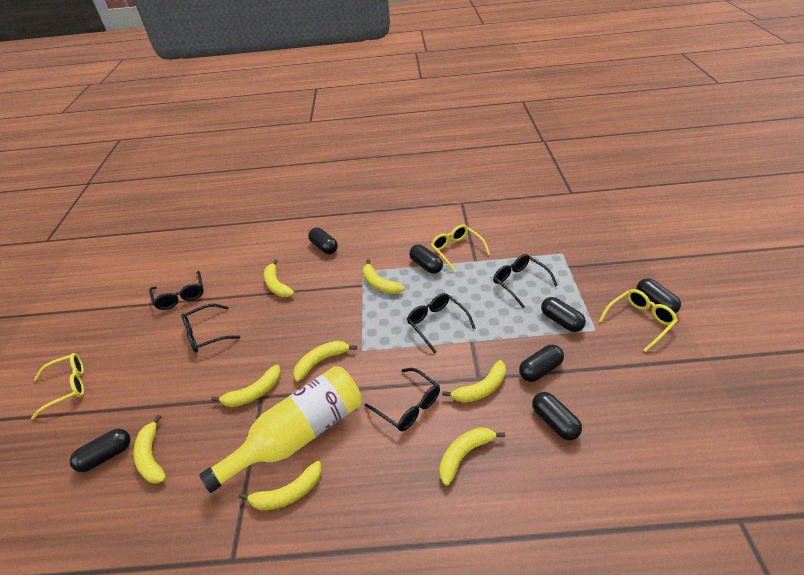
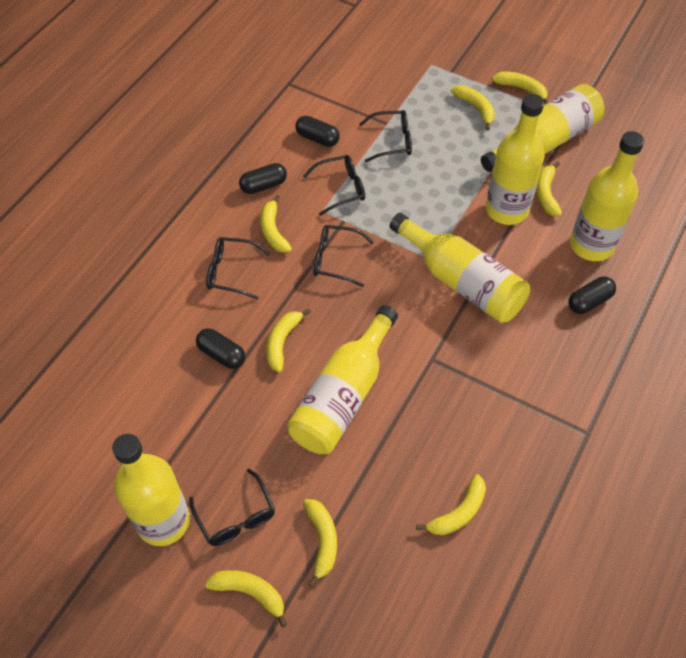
black capsule: [70,429,130,472] [308,228,338,254] [409,244,443,274] [519,345,564,382] [532,392,582,440] [541,297,586,332] [636,278,681,313] = 7 -> [196,328,245,369] [239,163,287,194] [295,116,340,147] [568,276,616,314] = 4
yellow bottle: [199,366,362,493] = 1 -> [112,434,190,546] [287,305,398,454] [389,213,530,323] [481,84,604,172] [486,94,545,225] [570,131,644,261] = 6
yellow glasses: [31,353,84,420] [431,225,490,272] [599,289,678,352] = 3 -> none = 0

